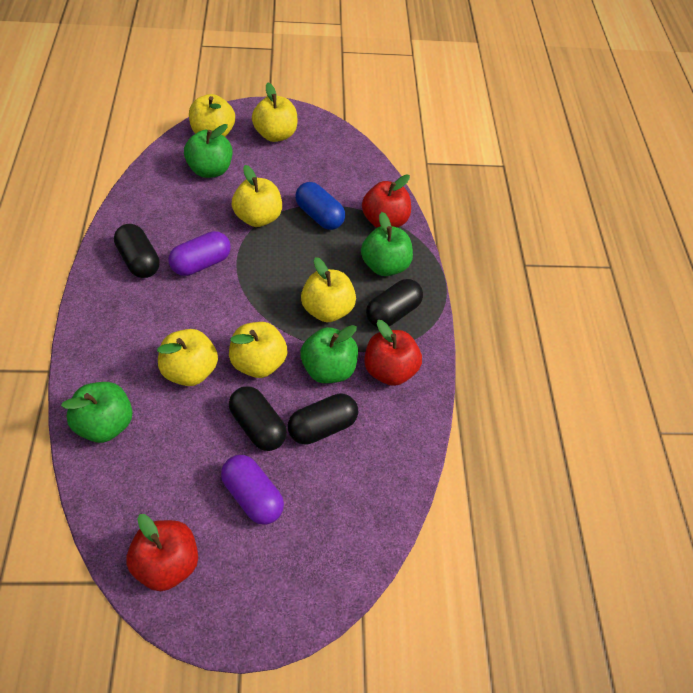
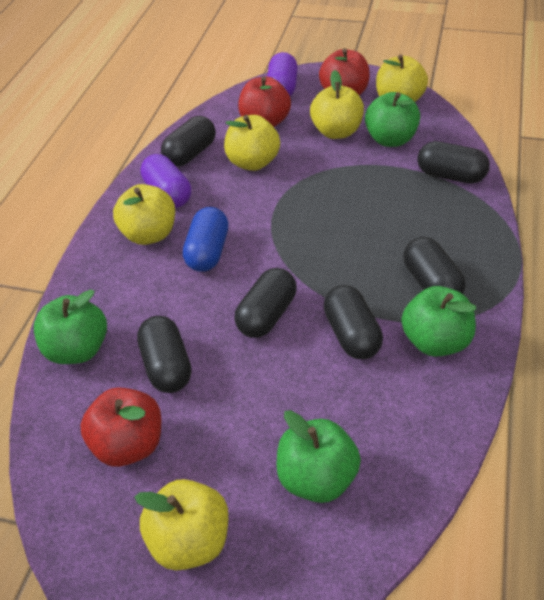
black capsule: [114,224,160,278] [229,386,287,451] [288,393,358,445] [366,279,423,327] = 4 -> [137,316,192,393] [161,116,216,167] [234,268,297,338] [324,285,383,359] [404,237,466,294] [417,141,490,184] = 6
yellow apple: [157,329,218,386] [189,94,235,137] [229,322,287,378] [232,165,282,227] [252,83,297,142] [301,257,356,322] = 6 -> [113,184,175,245] [135,479,228,570] [224,115,280,171] [310,70,364,139] [376,54,428,102] = 5

